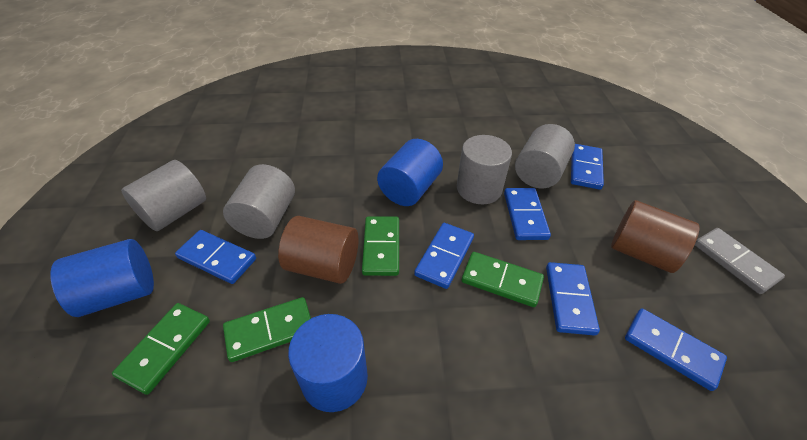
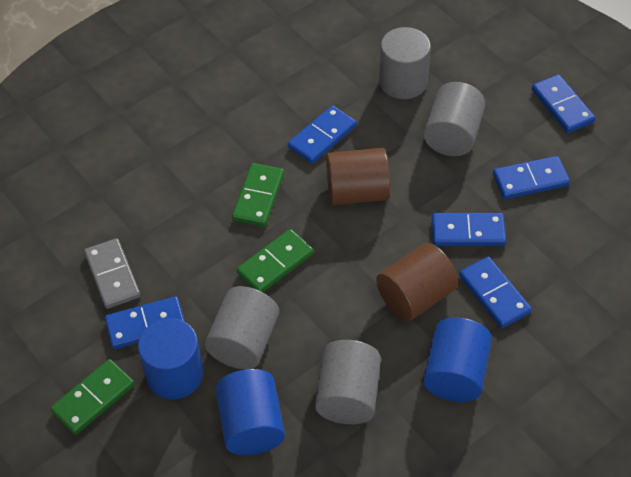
green domino: [112,303,210,395] [223,297,311,362] [362,216,399,276] [462,252,544,307] = 4 -> [50,359,135,435] [232,163,284,227] [237,229,314,292] = 3

